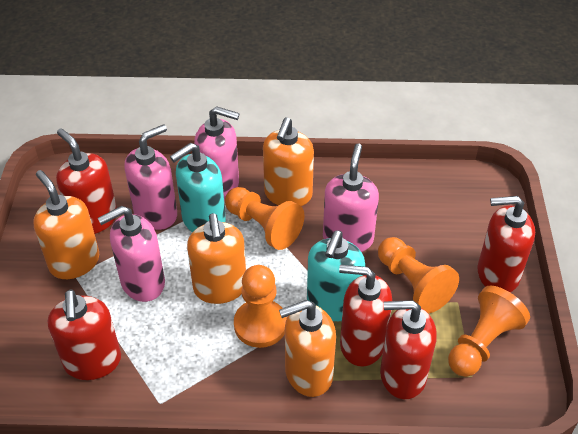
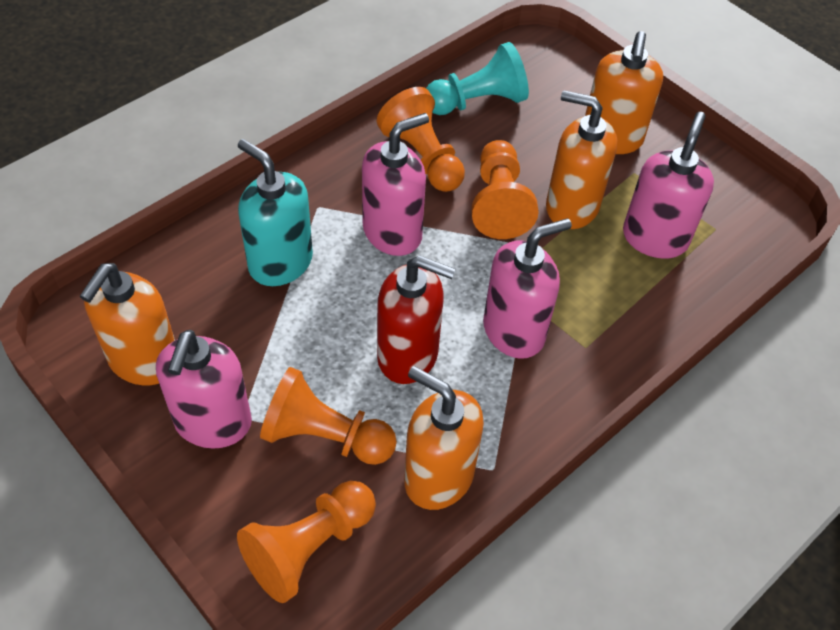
red soap dispenser: [48,290,121,380] [56,128,117,234] [339,265,392,367] [380,300,437,399] [477,196,535,292] = 5 -> [377,255,455,384] = 1
turquoise pawn: none = 0 -> [426,42,529,115] = 1
turquoise soap dispenser: [170,143,226,232] [307,230,365,321] = 2 -> [238,139,313,286] = 1

